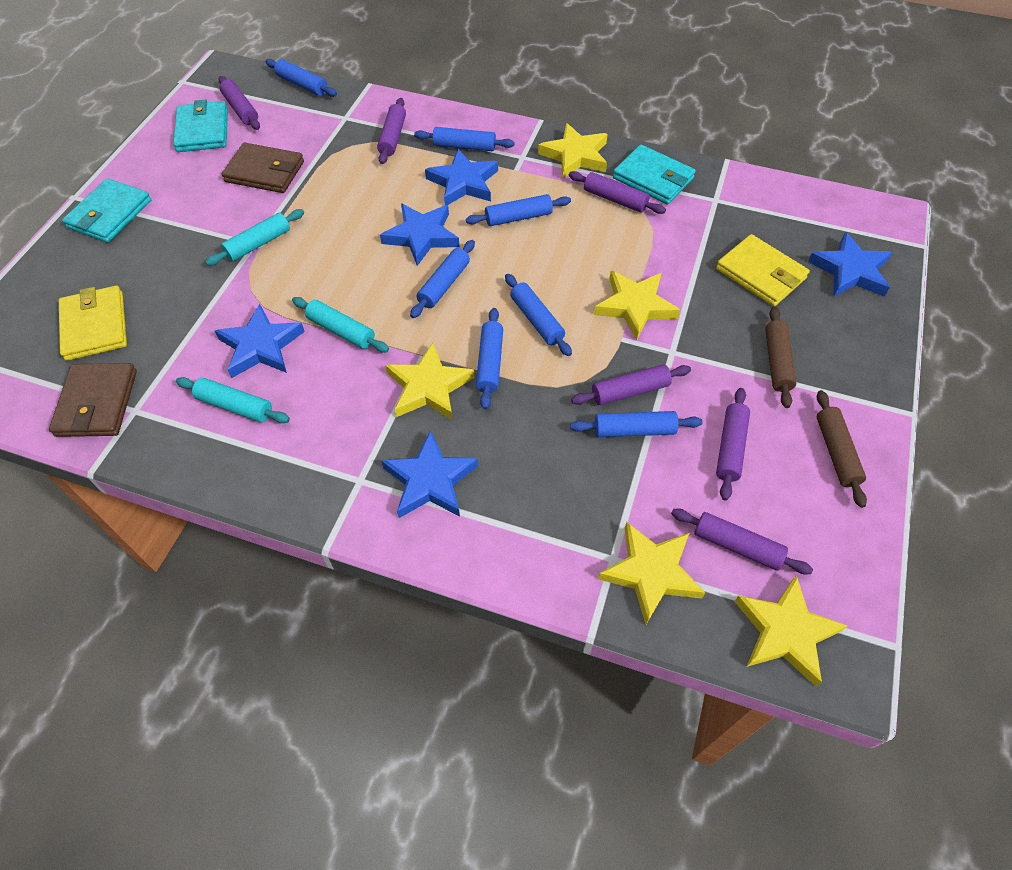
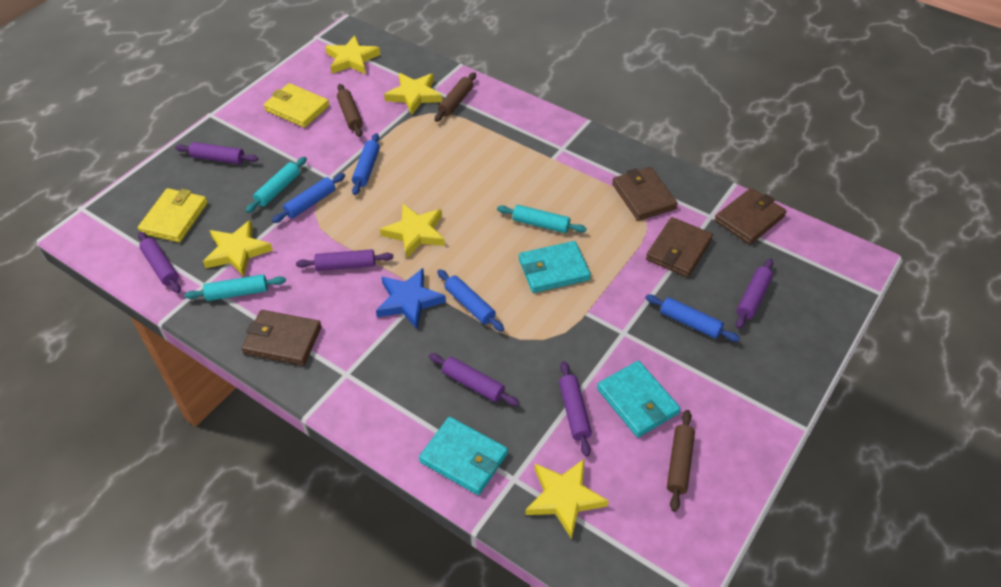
blue rolling pin: [265,59,337,97] [410,240,475,318] [414,127,515,151] [466,194,571,226] [476,308,503,409] [505,274,572,356] [570,411,703,437] = 7 -> [272,173,345,223] [352,133,380,195] [437,269,504,332] [645,295,740,342] = 4
blue star: [215,304,305,378] [380,203,459,266] [381,430,478,518] [425,149,498,205] [808,232,892,296] = 5 -> [376,268,446,329] = 1
brown rolling pin: [765,307,797,408] [817,390,867,508] = 2 -> [337,84,363,137] [435,72,476,122] [667,410,695,512] = 3
brown wallet: [49,363,137,437] [222,143,304,193] = 2 -> [241,310,322,366] [612,167,678,221] [646,217,713,278] [714,188,787,245] = 4

